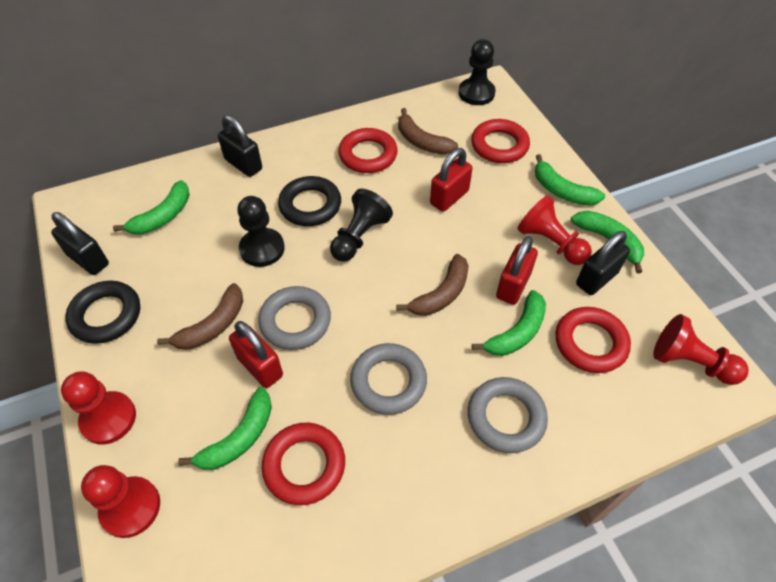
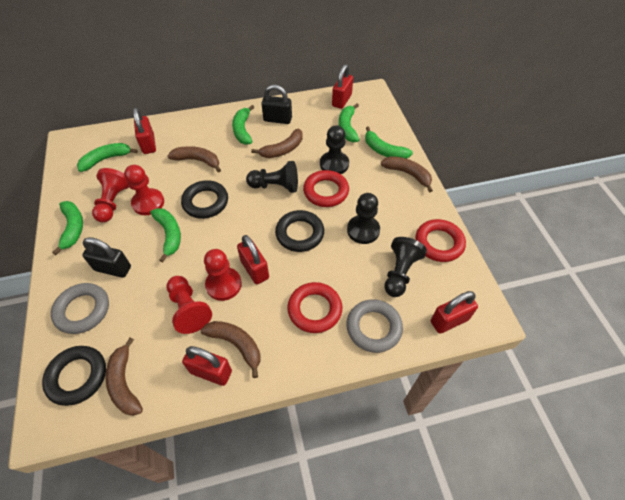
black padlock: [51,212,109,275] [218,115,262,177] [576,231,630,295] = 3 -> [82,237,131,278] [261,85,292,124] = 2
black pawn: [237,196,285,267] [330,189,393,262] [458,39,496,105] = 3 -> [246,161,298,193] [320,125,349,174] [347,193,380,244] [384,237,427,297] = 4
black ring: [65,280,140,344] [278,176,341,226] = 2 -> [42,346,106,406] [181,180,228,219] [275,210,324,252] = 3
brown banana: [157,283,243,350] [396,254,469,316] [398,108,458,155] = 3 -> [106,337,143,416] [168,146,221,173] [200,321,260,378] [251,129,302,158] [381,156,433,192] = 5
green banana: [113,180,190,235] [178,387,272,470] [472,290,546,356] [535,154,605,206] [571,211,644,273] = 5 -> [52,201,83,255] [77,143,138,172] [150,208,181,262] [232,105,254,145] [339,104,360,142] [365,126,413,159] = 6
grey ring: [258,286,331,350] [350,343,427,415] [468,377,548,453] = 3 -> [51,283,109,334] [346,299,403,353] = 2
red padlock: [229,321,283,388] [430,148,473,212] [496,236,538,305] = 3 -> [133,108,156,154] [182,346,232,386] [237,235,269,284] [332,64,353,109] [431,291,478,334] = 5
red ring: [261,423,345,505] [338,128,398,173] [471,119,530,163] [555,307,631,373] = 4 -> [287,282,342,333] [303,170,349,207] [415,219,466,262] = 3

